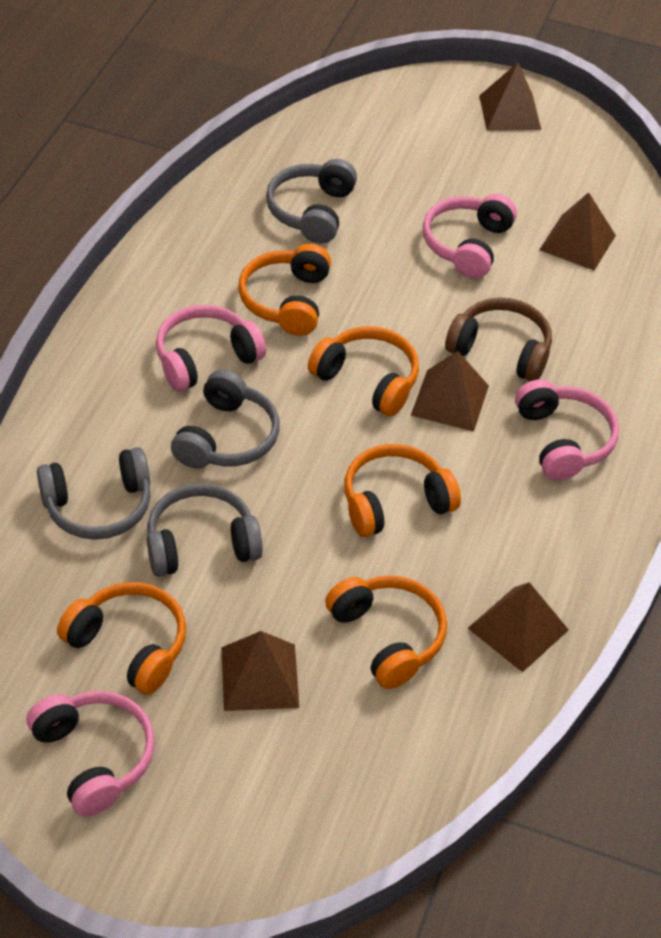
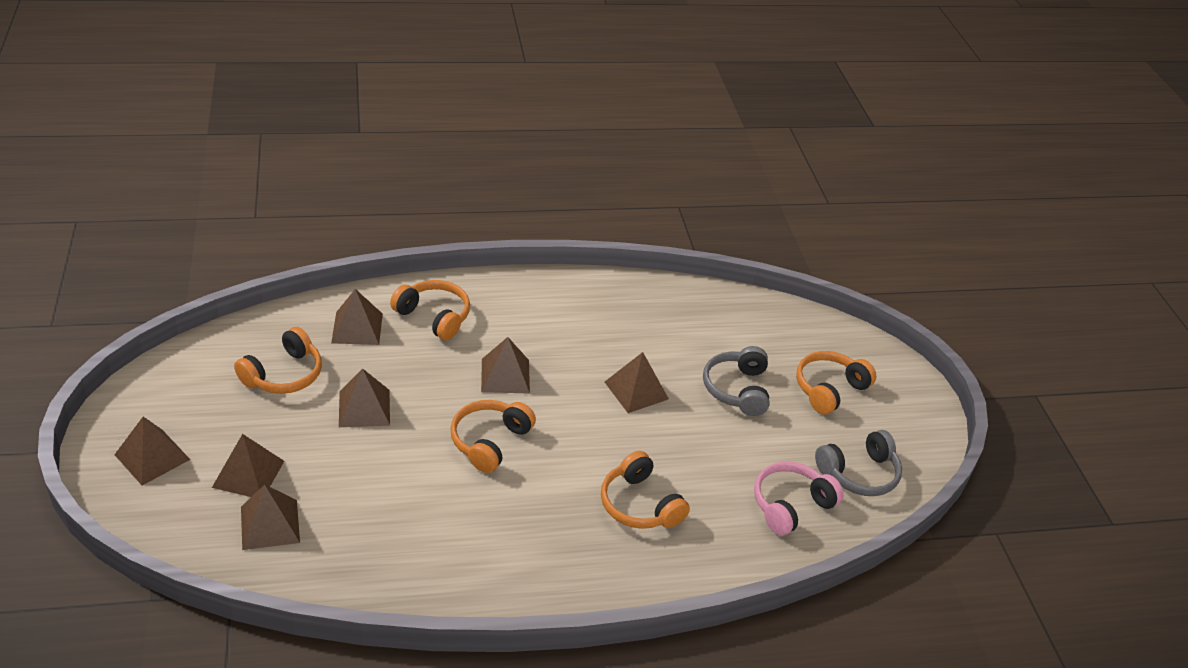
brown headphones: [445,297,552,381] = 1 -> none = 0
brown pyramid: [221,631,299,711] [411,351,489,432] [468,582,569,673] [479,63,541,131] [539,192,616,270] = 5 -> [114,417,190,485] [212,434,284,497] [241,484,300,550] [331,289,383,345] [339,368,390,427] [481,337,530,394] [605,352,669,413] = 7
grey headphones: [37,447,151,540] [147,483,263,576] [171,370,280,469] [266,159,357,244] = 4 -> [703,346,770,416] [815,430,902,496] = 2
pink headphones: [27,691,155,817] [156,305,266,392] [423,194,517,278] [515,379,619,481] = 4 -> [754,461,844,536] = 1

